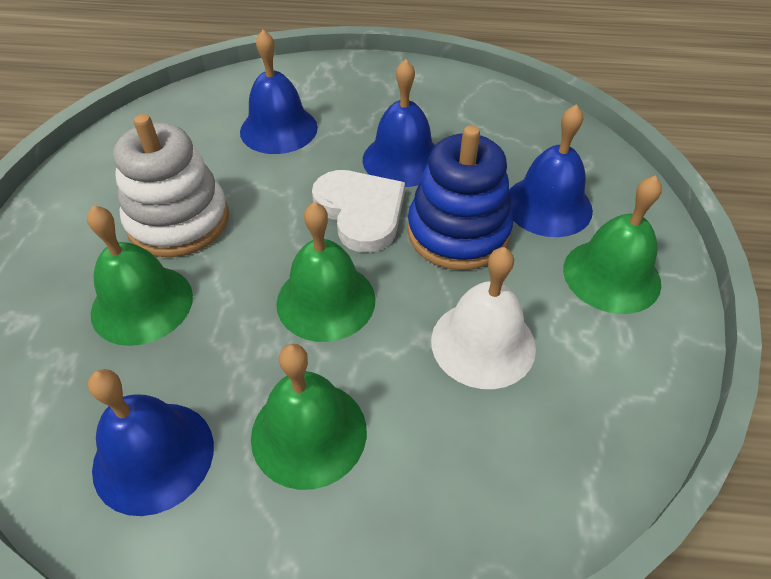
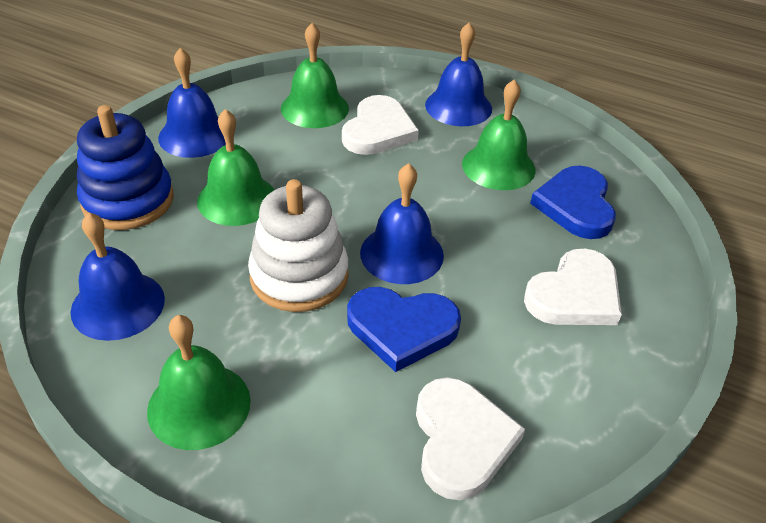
blue heart: none = 0 -> [347,287,461,372] [530,166,616,239] = 2
white bell: [431,247,536,389] = 1 -> none = 0
white heart: [312,170,405,253] = 1 -> [342,95,419,155] [416,377,525,500] [524,249,622,325] = 3

